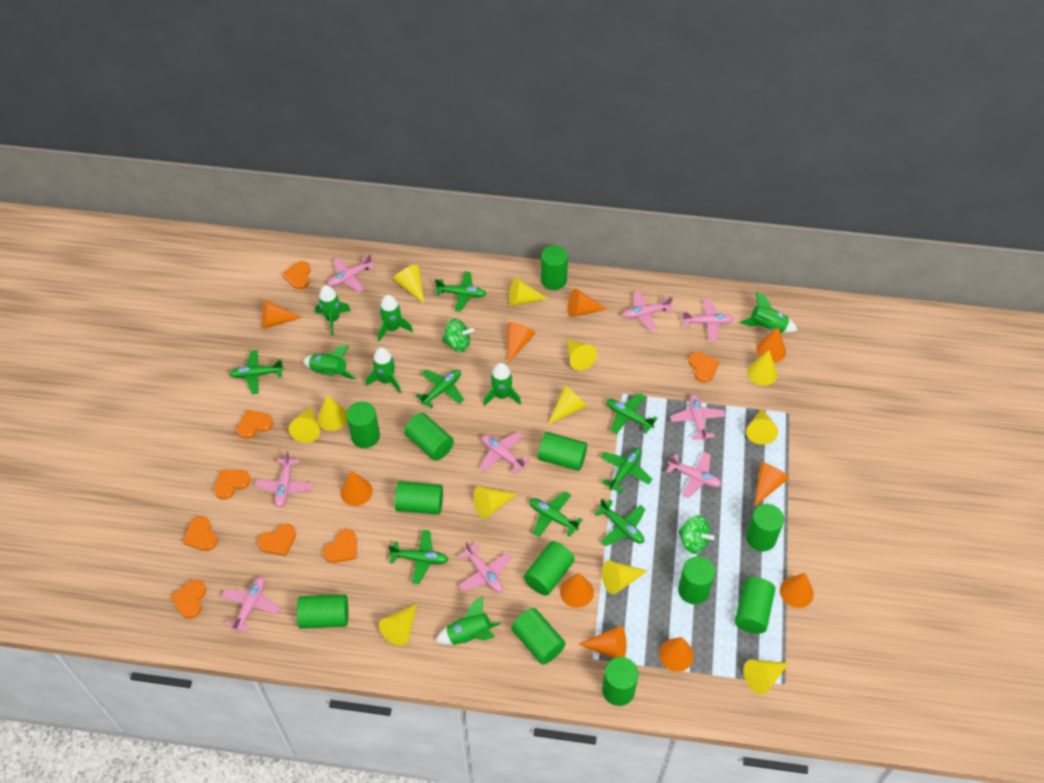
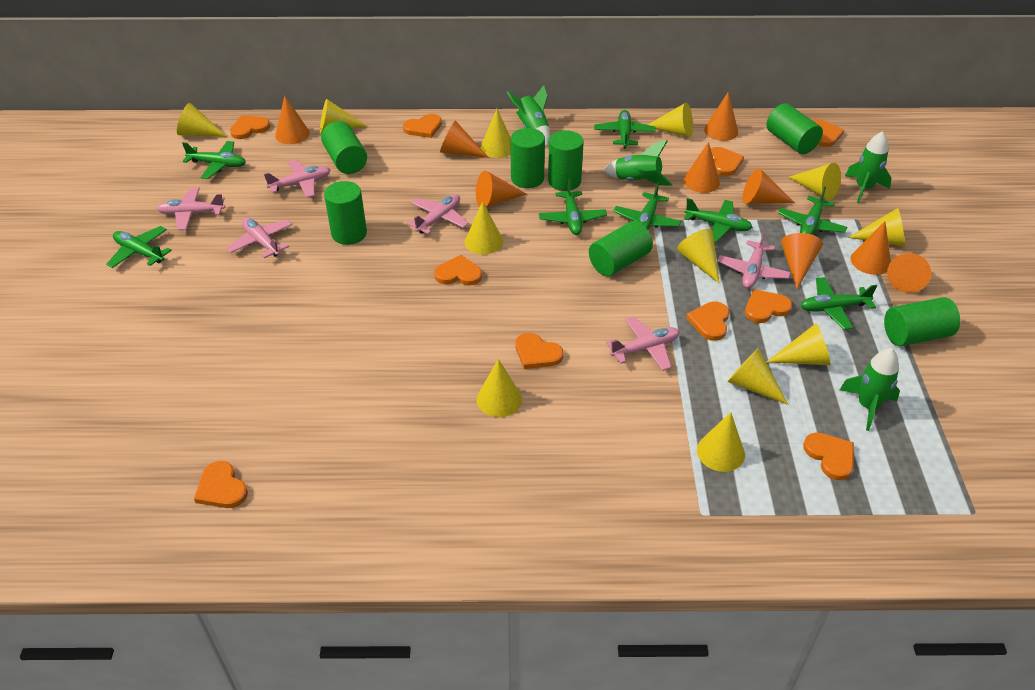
green cylinder: [297,594,348,629] [346,401,380,448] [395,481,443,515] [404,413,454,461] [511,608,566,664] [524,541,575,596] [538,432,587,471] [541,245,568,290] [602,657,639,706] [678,556,715,604] [735,577,775,634] [746,504,784,551] = 12 -> [321,121,367,174] [324,181,367,245] [511,128,545,188] [548,131,584,191] [589,221,653,276] [766,103,823,154] [884,297,960,346] = 7
green rocket: [303,345,356,379] [315,285,351,336] [366,347,401,393] [378,295,413,341] [435,596,501,645] [483,363,521,406] [740,291,797,333] = 7 -> [507,85,550,146] [603,140,672,186] [840,348,900,431] [845,131,892,203] = 4
green spinning top: [442,319,474,352] [678,515,715,554] = 2 -> none = 0
orange cone: [262,300,303,329] [340,470,372,506] [508,322,535,363] [560,573,594,608] [568,289,607,317] [578,626,626,659] [659,637,694,672] [754,462,789,507] [756,327,786,362] [780,573,814,608] = 10 -> [275,96,310,144] [440,121,489,158] [476,171,526,207] [684,142,720,193] [704,92,738,141] [742,168,795,204] [781,233,823,289] [850,221,891,275] [887,253,931,293] = 9
orange heart: [170,580,206,619] [183,516,218,551] [214,469,251,500] [237,410,273,439] [257,524,296,556] [282,261,311,290] [323,529,357,563] [689,352,720,383] = 8 -> [194,461,248,508] [230,115,270,139] [403,114,442,138] [434,255,482,286] [515,333,563,369] [686,302,730,341] [711,147,744,176] [745,289,792,323] [803,432,854,480] [812,119,844,147] = 10
pink plane: [221,577,280,632] [255,451,313,508] [328,254,375,292] [458,542,511,593] [480,432,530,474] [622,291,673,332] [666,452,722,499] [670,394,726,441] [682,299,734,341] = 9 -> [157,187,225,230] [227,217,293,258] [264,160,330,198] [407,194,469,234] [606,316,679,371] [718,230,791,289] = 6

